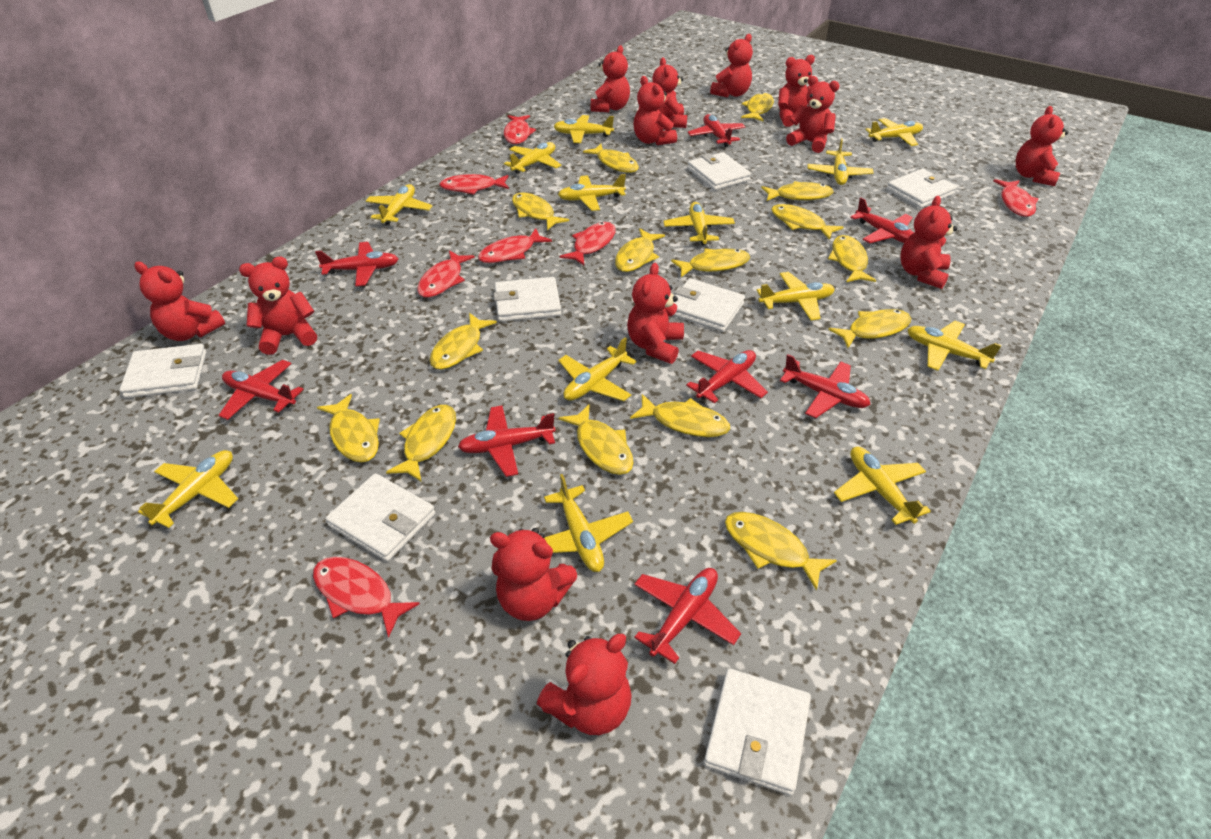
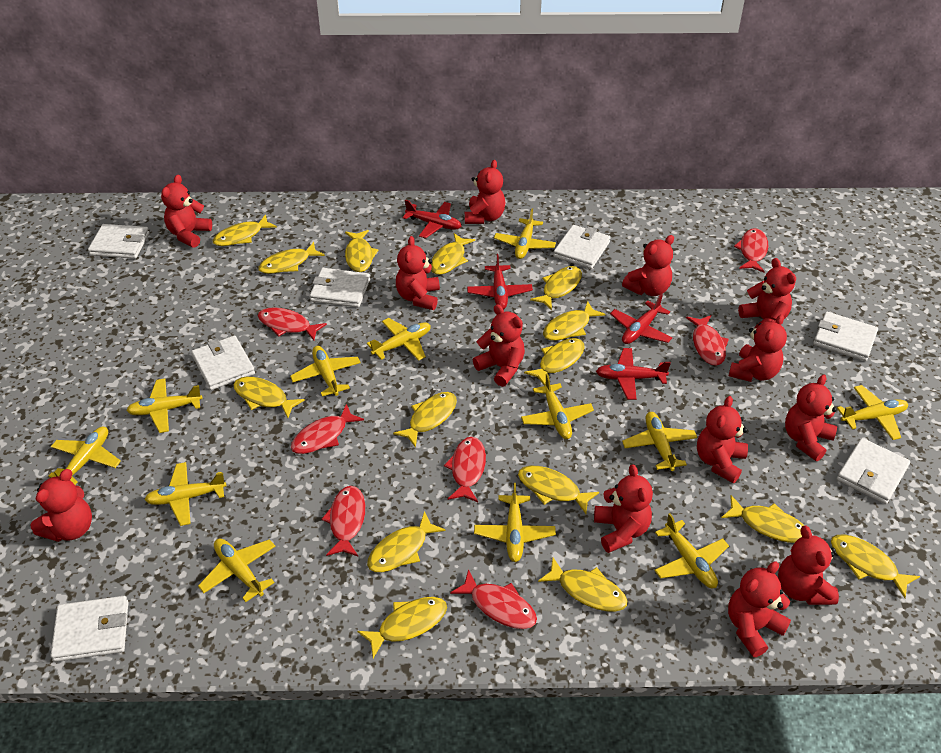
red plane: [218,360,304,420] [315,242,398,286] [458,406,556,477] [634,568,741,664] [686,350,768,403] [688,114,746,147] [780,354,871,418] [850,197,914,243] = 8 -> [403,200,461,238] [467,254,533,309] [596,348,671,400] [610,294,673,344] = 4
yellow plane: [138,450,238,528] [366,184,432,225] [504,142,561,174] [544,474,633,572] [554,115,614,143] [558,174,626,211] [558,337,637,401] [663,202,735,245] [756,272,835,321] [807,138,874,185] [834,447,931,525] [865,118,923,146] [907,321,1002,371] = 13 -> [48,427,121,485] [126,378,203,433] [144,462,227,526] [198,538,275,602] [290,346,361,396] [367,318,431,361] [474,483,556,562] [494,208,556,259] [521,373,594,439] [622,412,697,471] [654,513,729,588] [837,385,908,440] = 12

